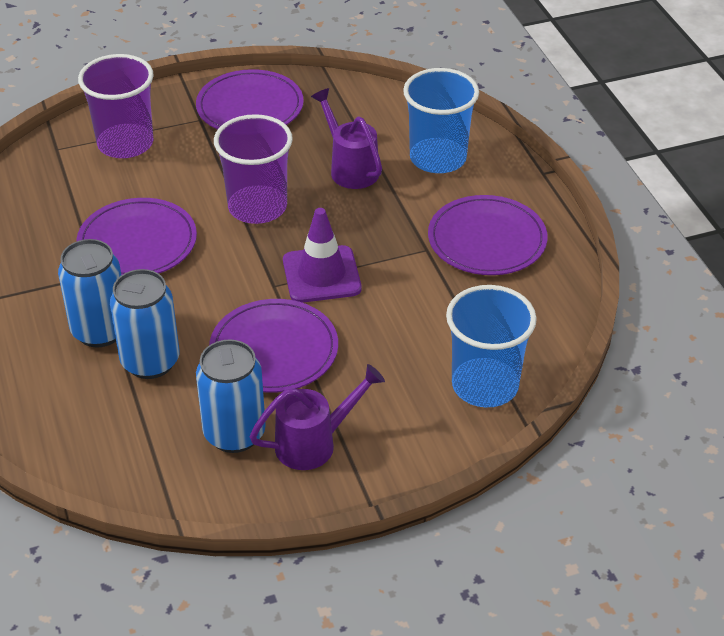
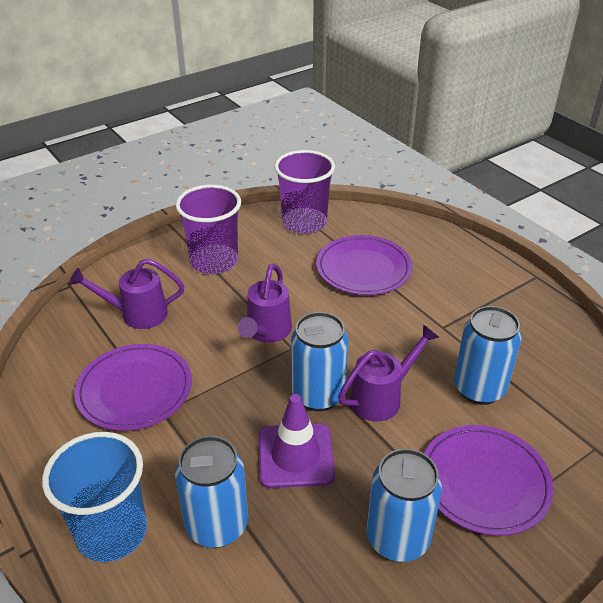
blue can: [58,239,121,347] [110,269,179,379] [196,339,266,453] = 3 -> [175,436,248,548] [291,312,348,411] [367,448,442,562] [454,306,522,405] = 4
blue cup: [403,68,479,173] [446,285,537,407] = 2 -> [42,432,147,562] = 1
purple plate: [76,198,197,275] [196,69,304,129] [209,299,338,393] [428,195,548,275] = 4 -> [74,344,192,431] [316,235,412,295] [424,425,554,536] = 3
purple watering can: [250,364,385,470] [311,88,382,189] = 2 -> [69,258,184,329] [238,264,292,343] [338,324,439,422] = 3

